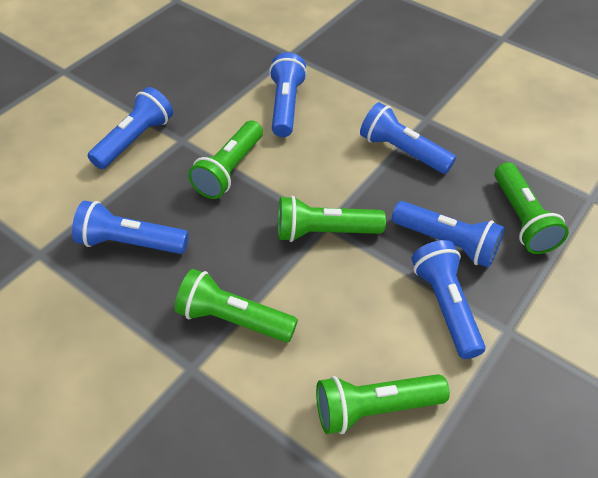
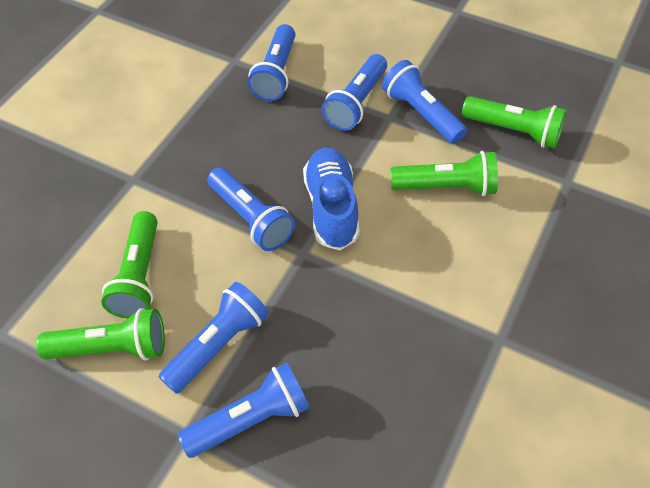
blue shoe: none = 0 -> [303,148,360,250] = 1
green flashlight: [175,269,298,342] [188,120,263,199] [278,196,386,242] [316,374,450,434] [495,162,569,254] = 5 -> [36,308,165,361] [101,211,158,318] [390,151,498,196] [462,96,567,149] = 4

